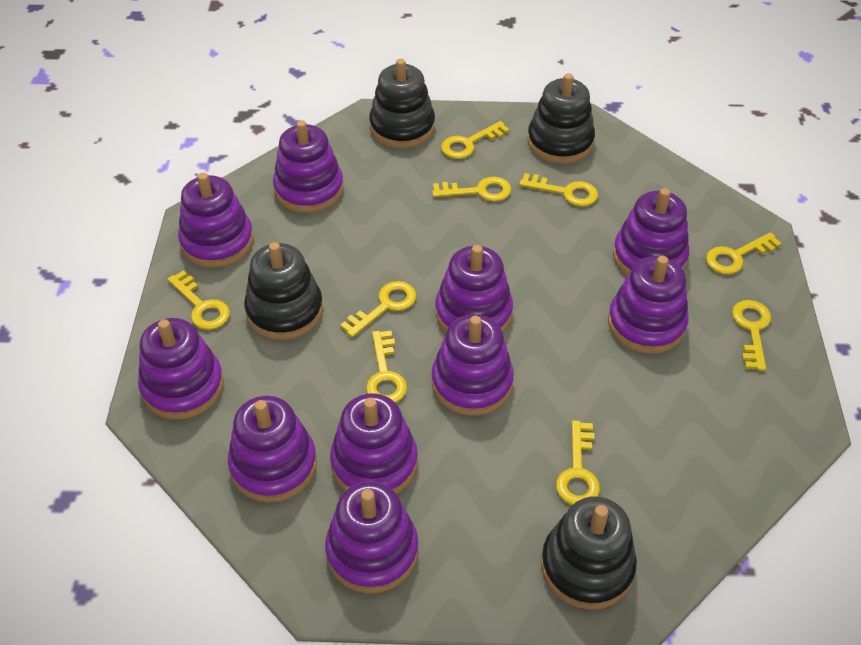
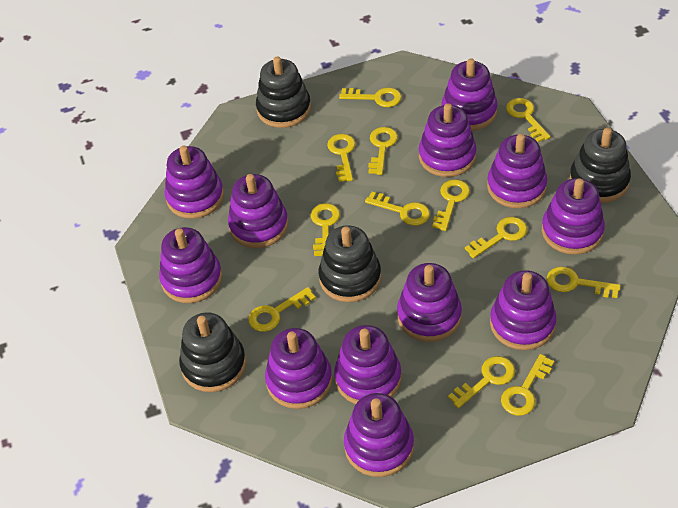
purple stacking toy: [138,318,224,420] [178,173,254,267] [228,396,317,502] [273,120,344,213] [325,481,418,593] [330,393,418,494] [432,314,514,416] [436,245,513,332] [608,256,689,354] [613,188,689,276] = 10 -> [159,227,222,303] [165,146,224,219] [228,174,288,248] [265,328,332,409] [334,325,401,404] [344,393,414,477] [397,263,462,342] [419,103,476,177] [441,58,498,131] [487,134,547,208] [490,270,557,350] [542,178,605,255] = 12
yellow key: [168,270,230,330] [340,281,416,337] [366,331,407,403] [432,177,511,202] [441,121,510,159] [519,173,598,206] [556,420,600,505] [706,232,782,274] [732,300,771,371] = 9 -> [248,287,316,332] [311,203,340,256] [327,134,356,182] [339,88,402,107] [365,192,430,226] [368,127,398,175] [432,179,470,231] [448,356,515,408] [465,217,528,258] [501,354,554,416] [506,98,551,142] [547,266,621,298] = 12

